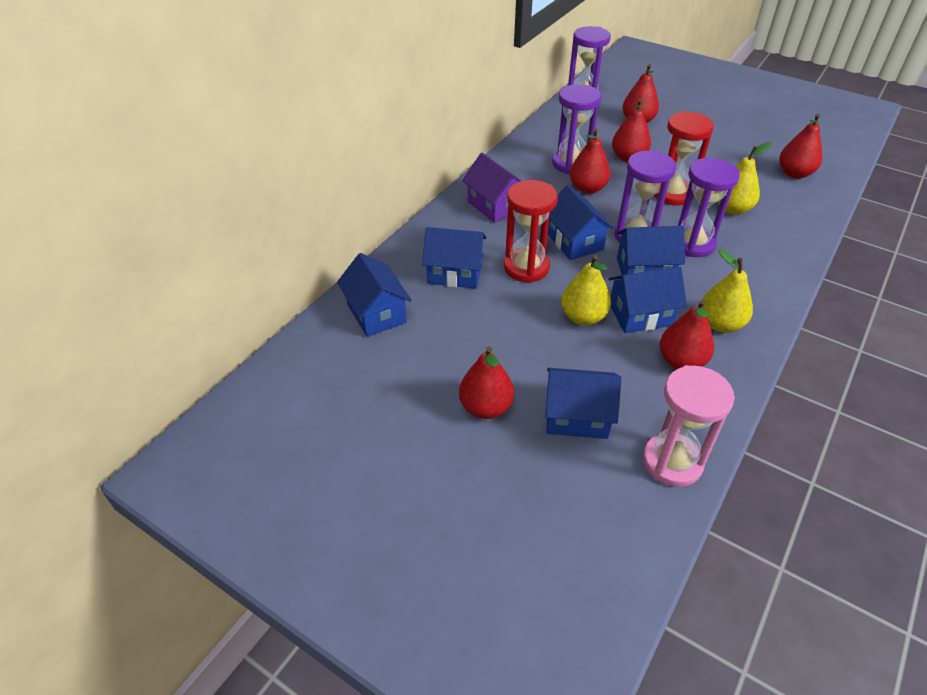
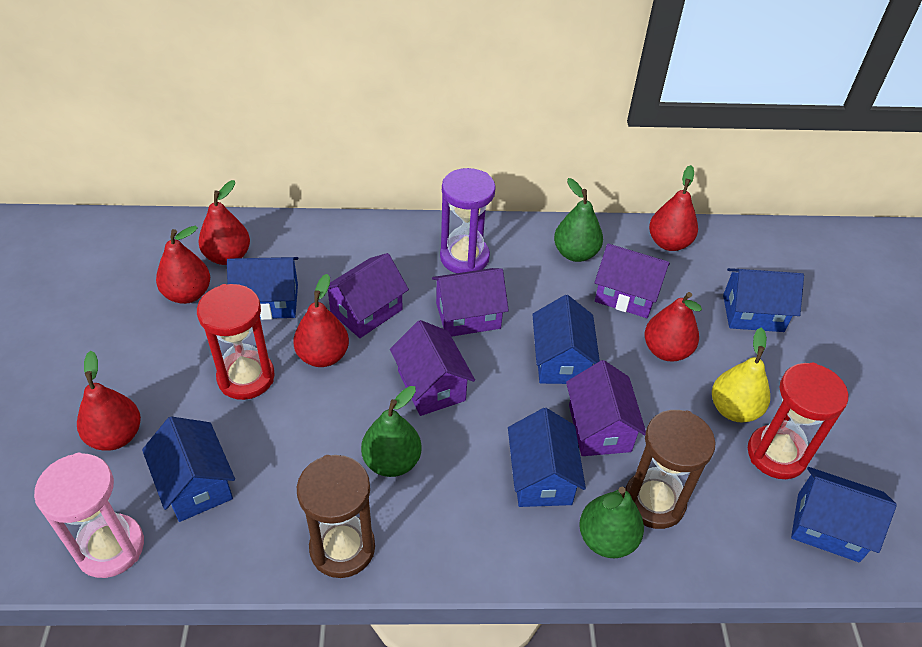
brown hourglass: none = 0 -> [297,455,375,578] [625,410,715,529] = 2
green pear: none = 0 -> [361,386,422,477] [554,178,603,262] [579,487,644,558] = 3
purple hourglass: [552,84,601,174] [568,26,611,98] [614,151,676,243] [678,158,740,257] = 4 -> [440,168,496,273] = 1
purple house: [462,153,521,223] = 1 -> [328,253,409,338] [390,320,475,416] [432,268,509,337] [566,360,646,456] [595,243,670,318] = 5
yellow pear: [561,255,611,326] [702,249,753,333] [718,142,772,215] = 3 -> [712,328,770,422] = 1

